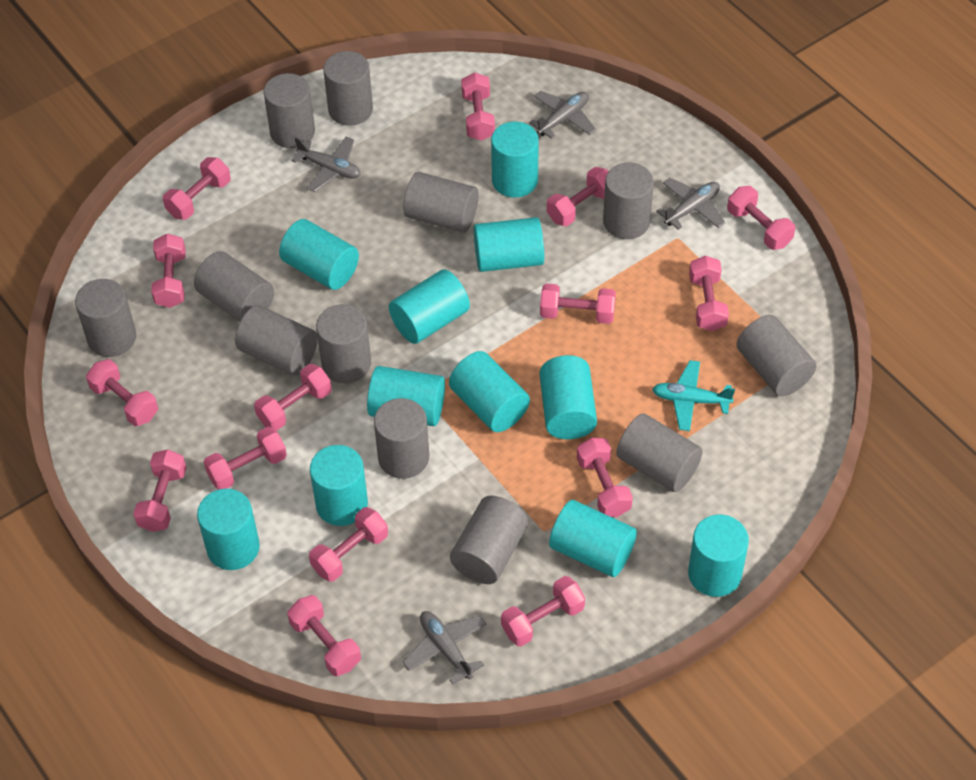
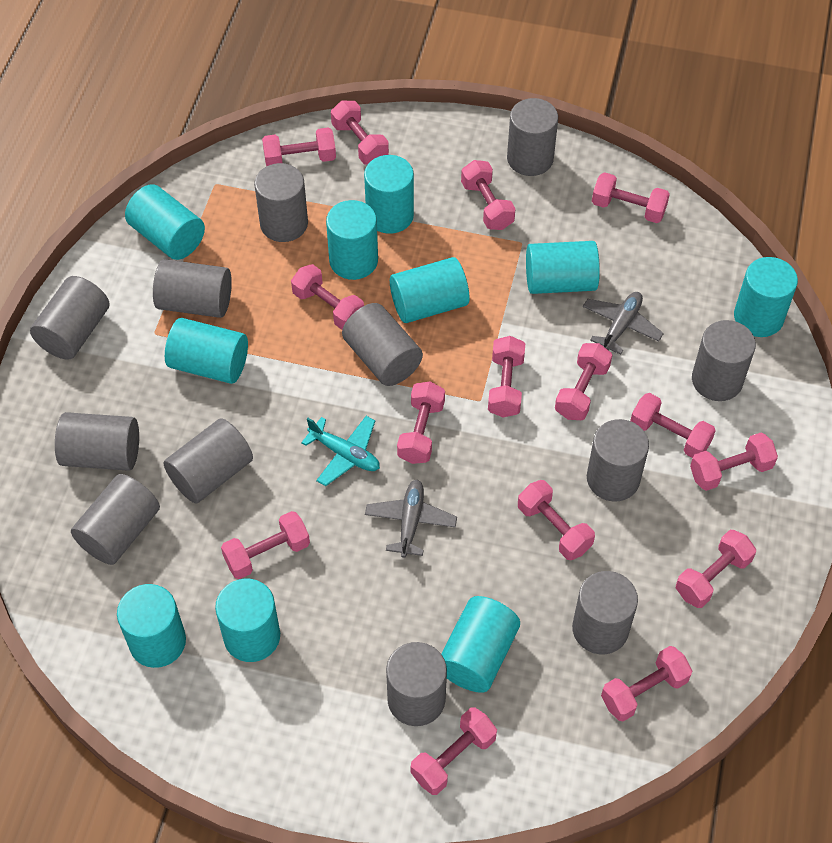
grey plane: [291,137,361,192] [402,611,486,684] [529,91,596,139] [656,178,726,230] = 4 -> [365,480,457,558] [583,292,664,355] = 2
turquoise cylinder: [197,489,260,570] [279,219,359,290] [310,445,368,526] [367,366,445,426] [389,269,470,344] [449,351,530,432] [474,217,544,272] [491,122,539,198] [539,355,597,439] [549,500,637,577] [688,515,749,597] = 11 -> [117,584,186,668] [125,184,205,260] [165,318,248,384] [215,579,280,662] [326,200,378,280] [364,155,414,234] [390,257,470,323] [441,596,520,693] [526,241,600,294] [734,257,798,337] = 10

